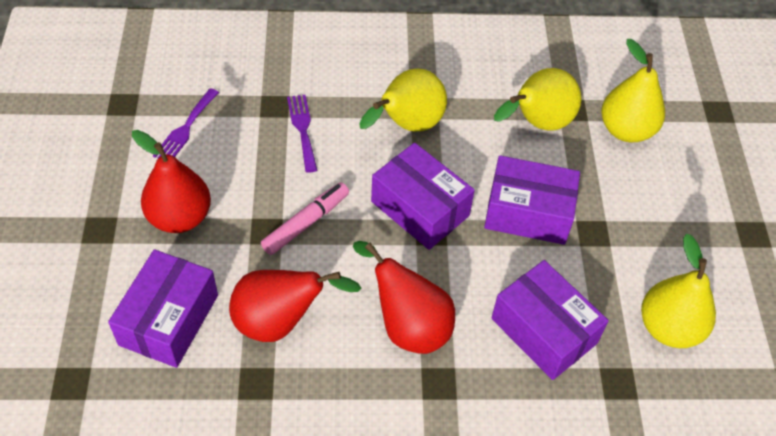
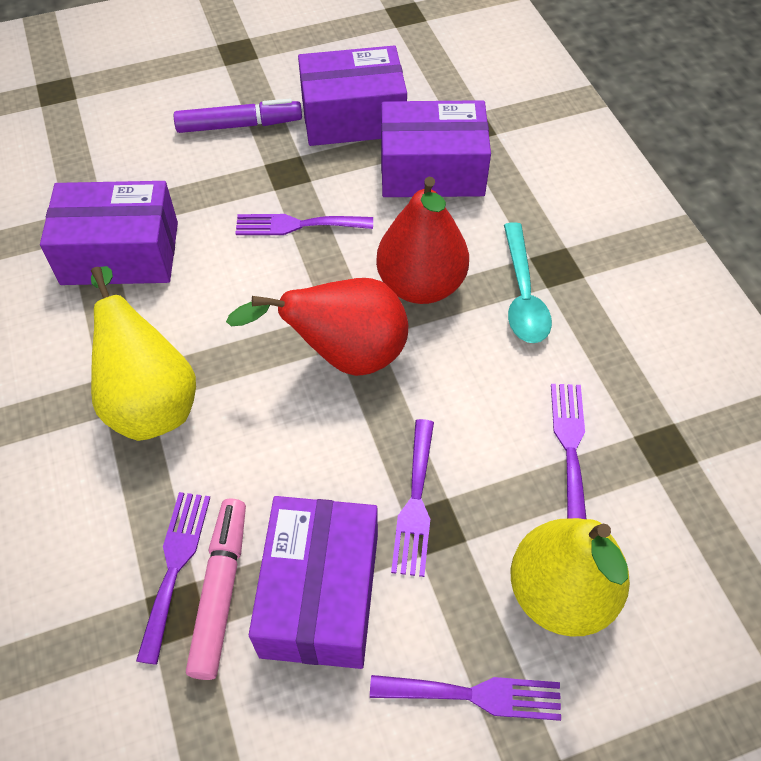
purple fork: [153,88,219,158] [287,95,317,173] = 2 -> [136,492,210,665] [235,214,373,235] [370,675,561,721] [391,419,434,577] [551,384,586,519] = 5
purple marker: none = 0 -> [174,99,302,133] = 1
red pear: [132,130,211,233] [229,270,361,342] [353,241,455,354] = 3 -> [226,278,408,376] [376,177,469,304] = 2
turquoise spoon: none = 0 -> [504,222,552,343] = 1
yellow pear: [359,69,447,132] [494,68,581,131] [601,39,665,142] [641,234,716,348] = 4 -> [91,266,196,441] [511,518,630,637] = 2

